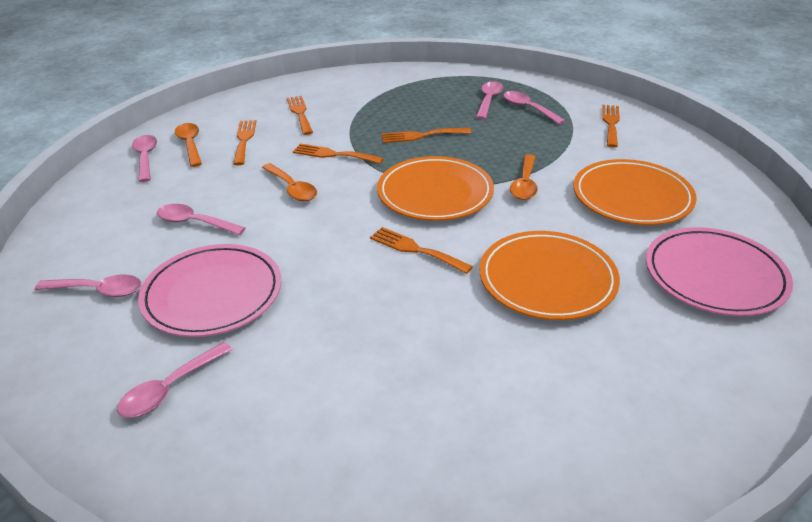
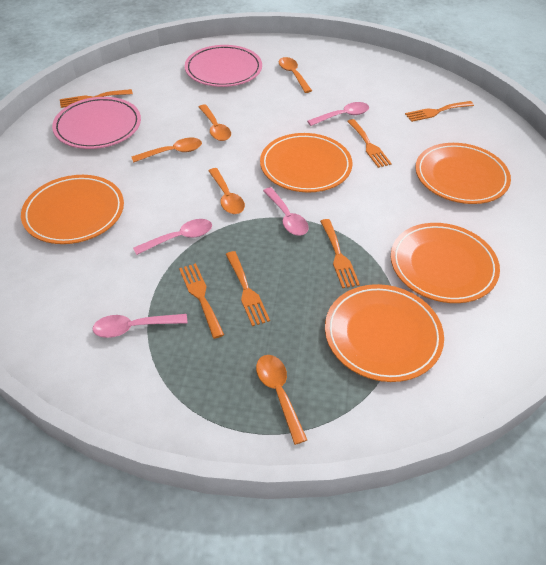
orange plate: [377,156,494,221] [479,231,620,320] [573,159,696,225] = 3 -> [21,175,124,244] [260,133,352,193] [325,284,444,382] [391,223,500,303] [415,143,511,204] = 5
orange spoon: [175,123,202,167] [262,163,317,201] [510,154,538,200] = 3 -> [131,138,202,163] [199,104,231,141] [208,168,245,214] [256,355,307,445] [279,57,312,93] = 5
pink spoon: [35,275,141,297] [117,342,233,418] [132,135,157,182] [157,204,245,235] [476,81,503,119] [504,91,565,125] = 6 -> [93,314,187,338] [133,219,212,255] [263,187,309,236] [307,102,369,126] = 4

